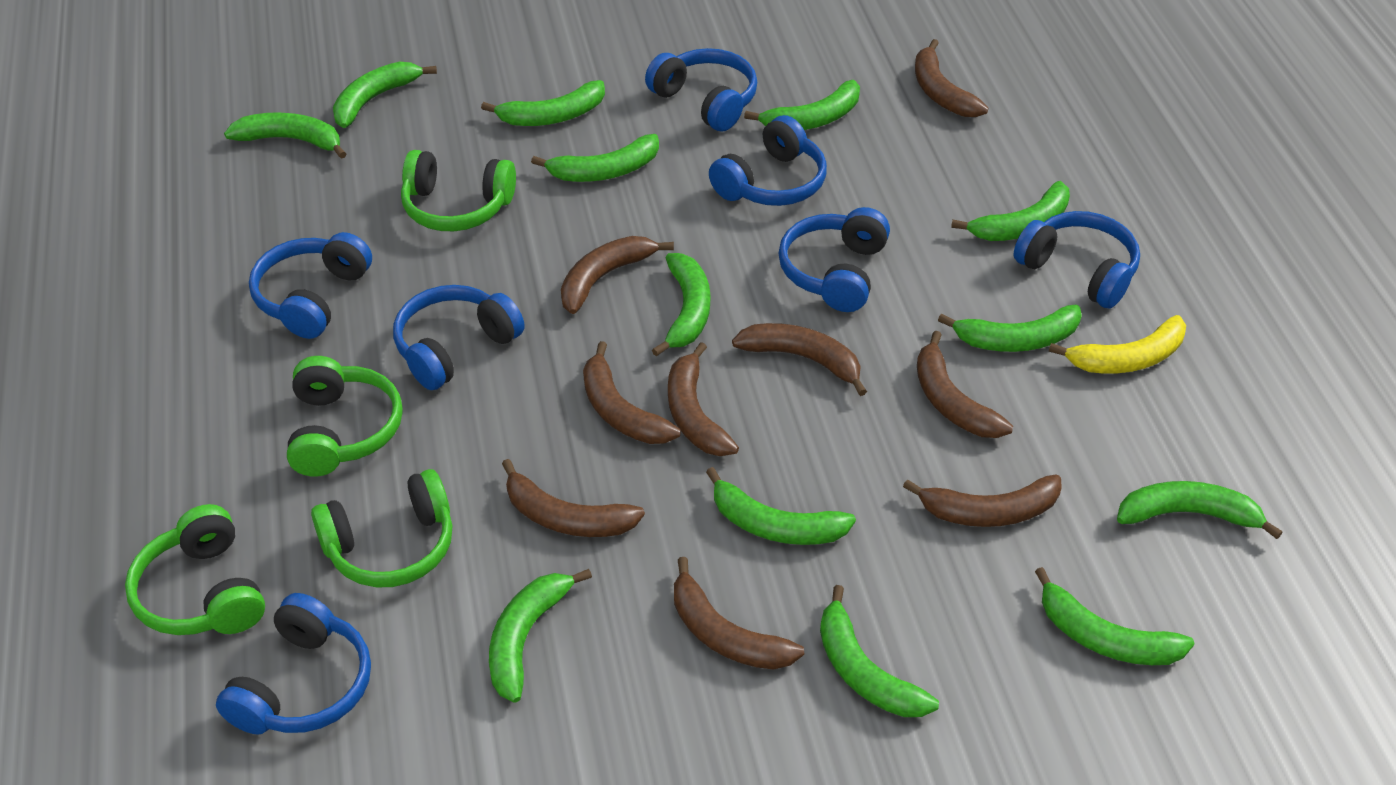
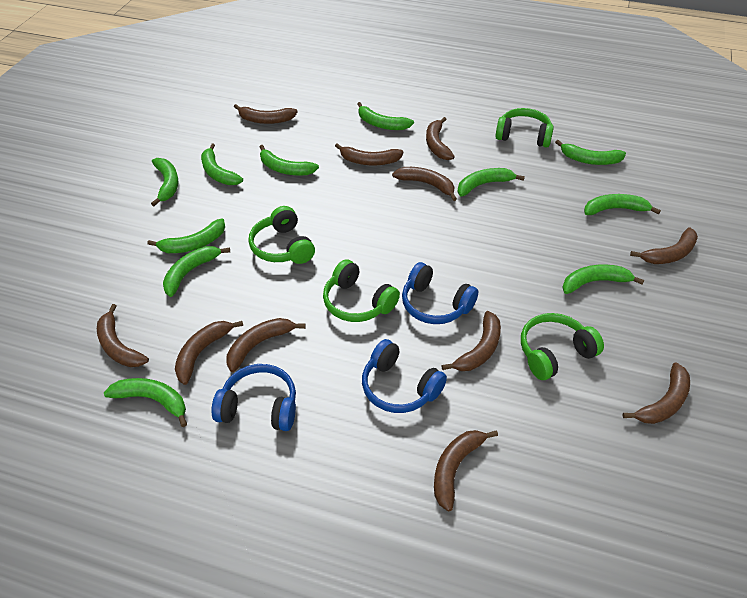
blue headphones: [216,593,371,735] [249,232,372,339] [393,285,525,390] [645,48,757,131] [709,115,827,206] [778,207,890,312] [1013,211,1140,309] = 7 -> [211,364,296,431] [362,339,447,413] [402,262,478,324] = 3
brown banana: [502,459,645,537] [561,236,674,314] [583,341,681,444] [668,342,739,456] [674,557,804,670] [732,323,867,396] [903,474,1062,527] [915,39,988,117] [917,331,1013,438] = 9 -> [97,304,149,367] [175,321,243,385] [226,318,306,372] [234,104,298,124] [335,143,404,165] [392,167,457,201] [426,117,455,160] [434,430,498,511] [441,311,501,371] [622,362,690,424] [630,228,698,264] = 11
green banana: [224,112,346,159] [333,61,437,128] [481,80,605,126] [489,569,592,702] [531,134,659,182] [652,253,710,357] [706,467,856,545] [744,80,860,130] [820,585,939,717] [938,305,1082,352] [951,181,1070,241] [1035,567,1195,665] [1117,481,1283,539] = 13 -> [104,378,187,427] [147,218,225,253] [151,158,178,206] [163,246,230,297] [201,143,243,185] [260,145,319,176] [357,102,414,130] [458,168,525,197] [555,140,626,165] [562,264,644,294] [584,194,661,215] = 11
yellow banana: [1049,315,1186,374] = 1 -> none = 0

